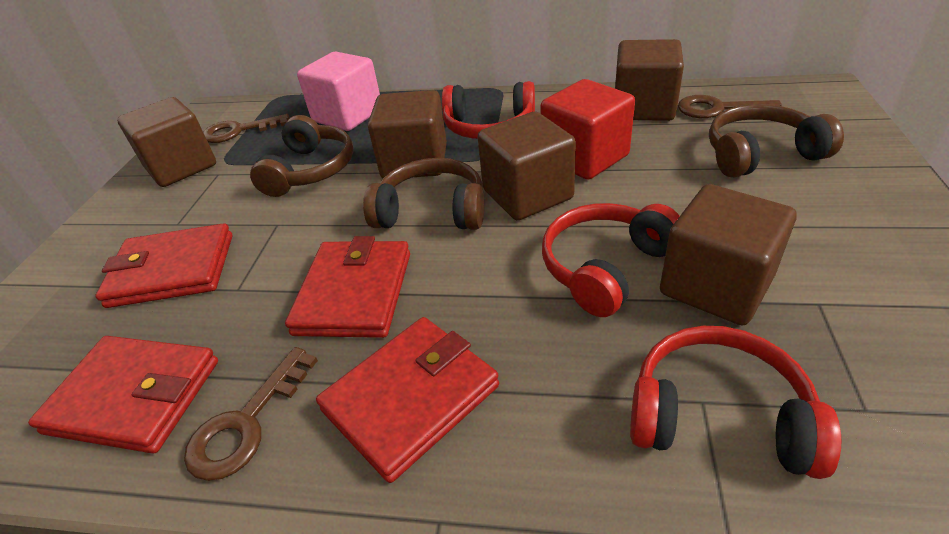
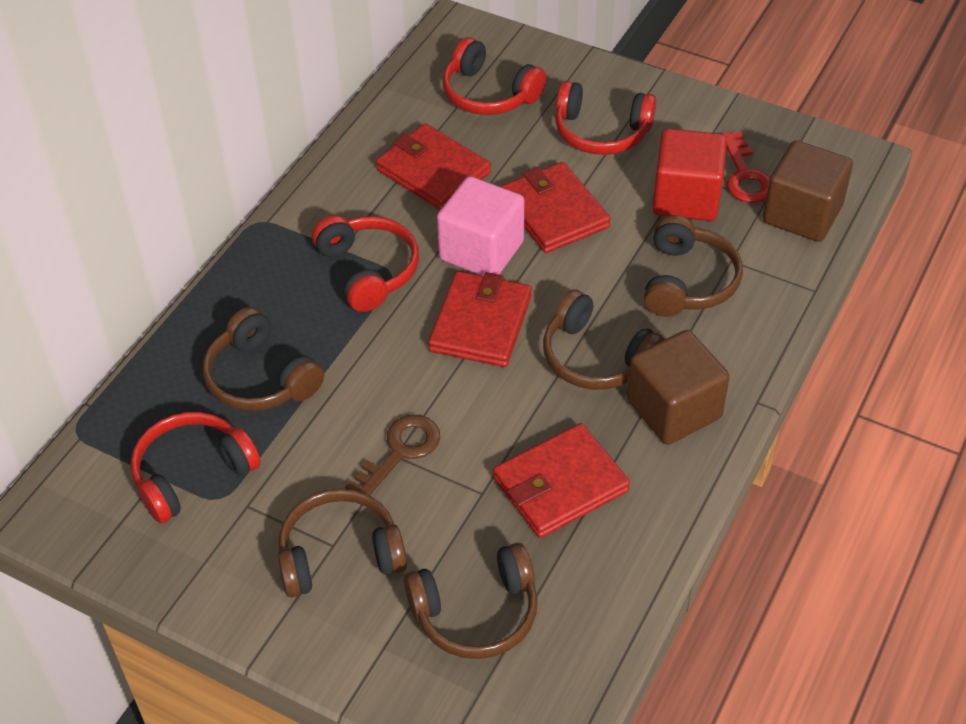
brown cube: [117,97,216,187] [368,90,447,178] [478,112,576,220] [615,39,684,121] [660,184,797,325] = 5 -> [627,330,730,445] [763,140,853,242] = 2
brown headphones: [250,115,354,197] [363,158,484,230] [709,104,844,178] = 3 -> [203,307,324,411] [278,489,407,597] [404,543,538,659] [543,289,665,390] [644,215,743,317] = 5
brown key: [184,347,318,481] [203,114,289,143] [678,95,782,118] = 3 -> [345,415,440,495] = 1
red headphones: [442,81,535,139] [542,203,680,317] [630,326,841,479] = 3 -> [131,412,261,523] [312,215,419,312] [443,37,547,115] [555,81,656,155] = 4
red key: none = 0 -> [721,131,770,203] = 1

